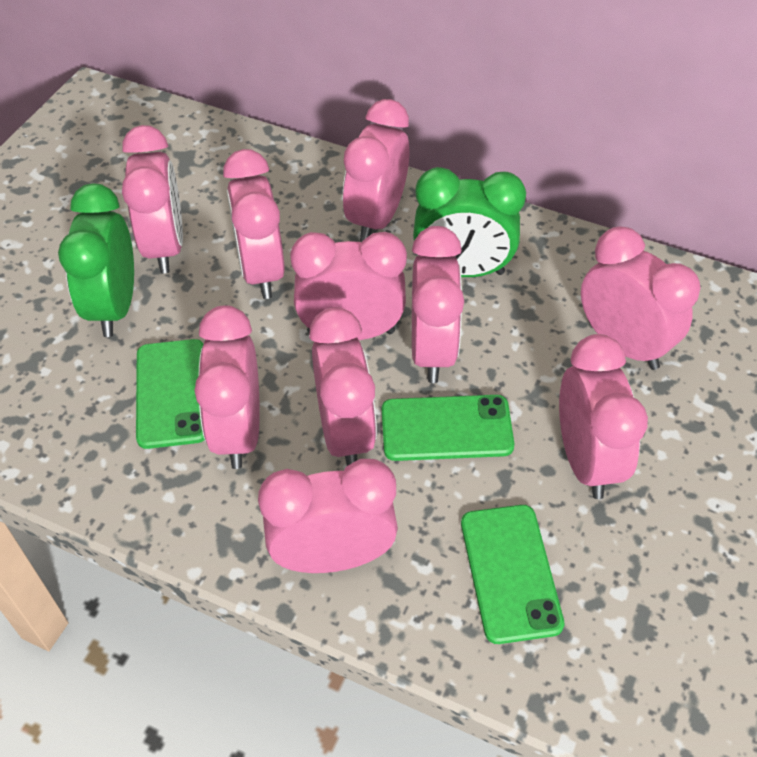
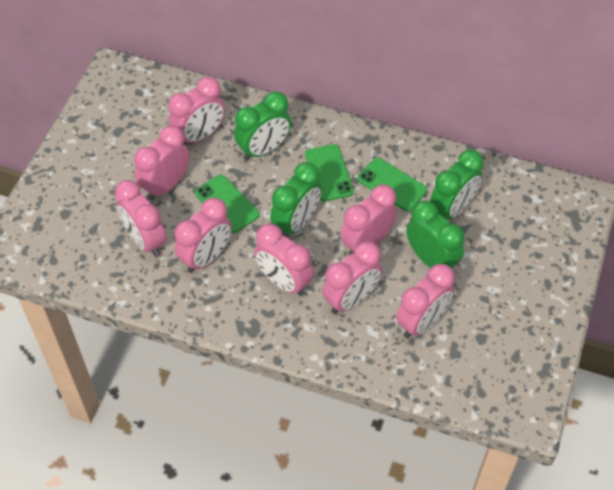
green clock: [58,184,134,337] [413,167,526,277] = 2 -> [234,91,291,160] [270,162,322,237] [406,201,465,268] [430,150,484,220] = 4
pink clock: [122,125,183,274] [194,305,260,469] [223,149,285,299] [258,459,398,573] [290,232,407,340] [309,307,377,466] [343,99,409,242] [412,226,464,383] [559,334,648,499] [581,226,700,370] = 10 -> [115,180,166,257] [134,126,190,200] [168,77,225,145] [174,198,232,273] [254,224,314,296] [322,241,382,314] [340,184,397,255] [396,264,455,338] = 8

